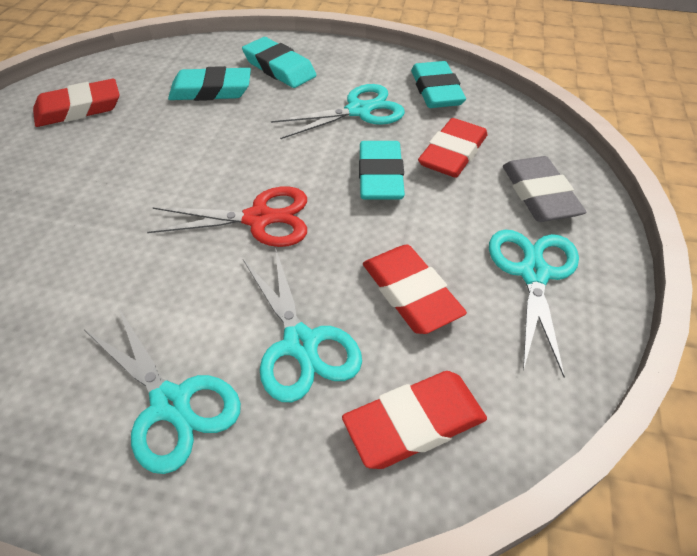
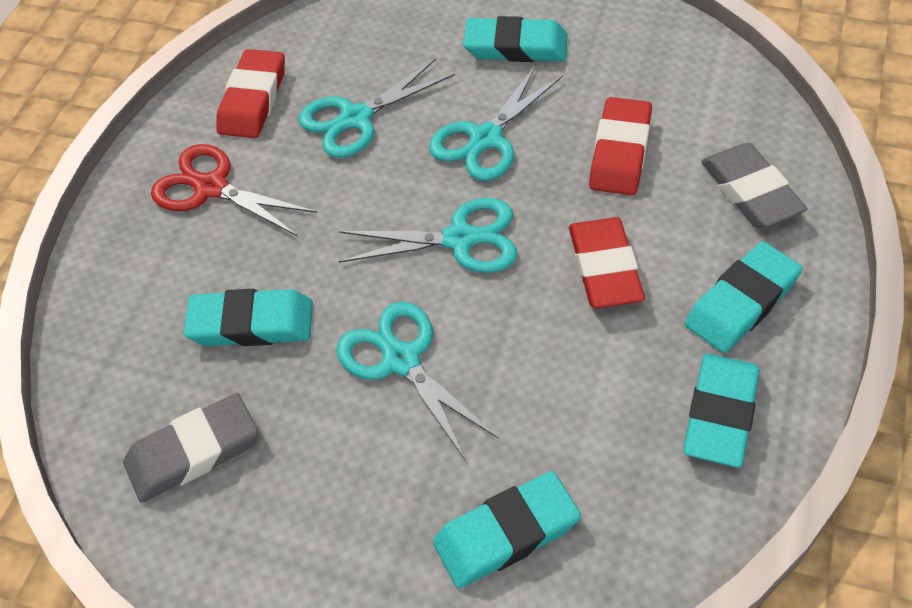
grey eraser: [503,156,586,222] = 1 -> [123,393,258,502] [701,143,807,228] = 2
red eraser: [33,79,120,127] [342,371,487,469] [363,245,467,334] [418,118,487,178] = 4 -> [216,49,285,138] [569,217,645,308] [589,97,652,195] = 3
turquoise eraser: [168,66,251,101] [242,37,316,88] [359,141,405,200] [411,61,466,108] = 4 -> [184,289,313,346] [433,471,581,589] [463,16,568,62] [683,354,760,467] [685,241,803,353] = 5

